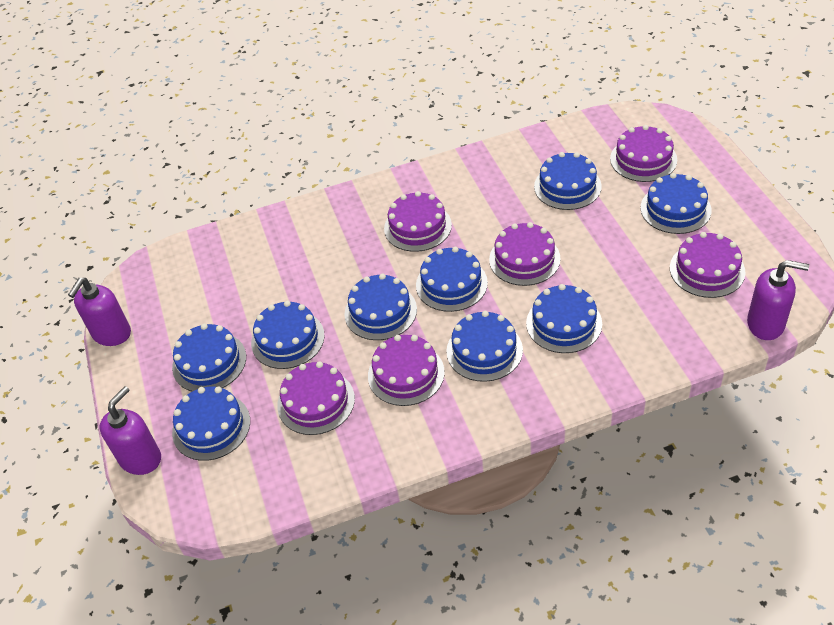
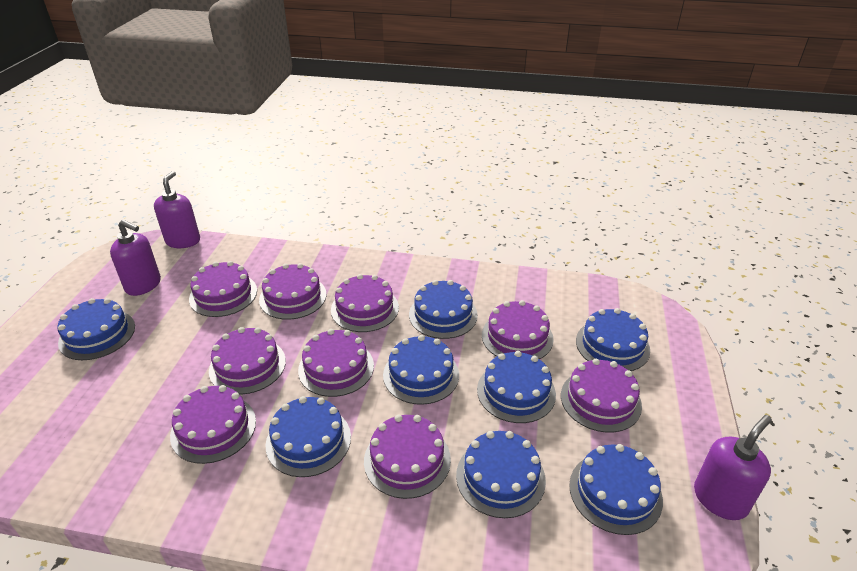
blue cake: [172,324,246,391] [172,387,250,461] [251,301,325,369] [344,274,417,340] [416,247,488,312] [446,311,523,382] [526,284,602,353] [534,152,602,210] [640,173,711,234] = 9 -> [57,298,135,360] [265,396,351,477] [383,335,459,405] [409,280,478,339] [456,431,546,518] [477,351,556,423] [569,444,663,535] [576,308,650,371] = 8
purple cake: [277,361,355,435] [368,335,445,406] [384,191,452,252] [489,222,561,286] [610,125,677,182] [670,232,746,298] = 6 -> [170,385,256,464] [189,261,257,317] [209,327,286,395] [259,263,327,320] [298,329,374,397] [331,274,399,332] [364,414,451,499] [482,300,554,359] [561,359,642,433] = 9

